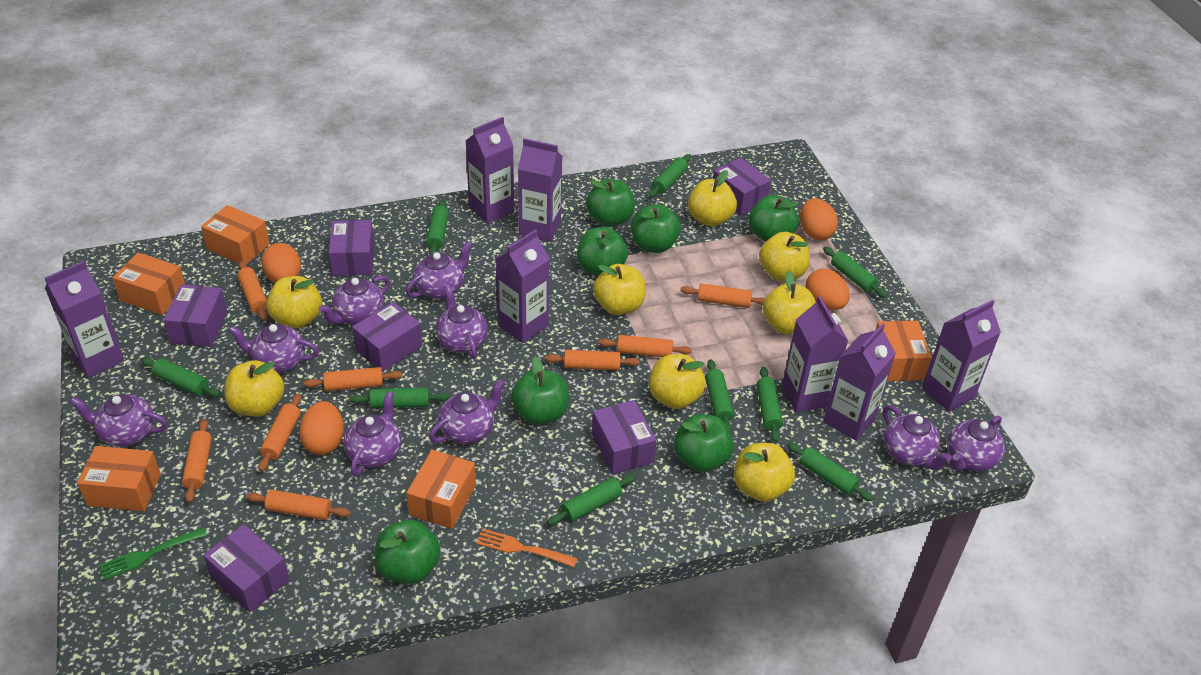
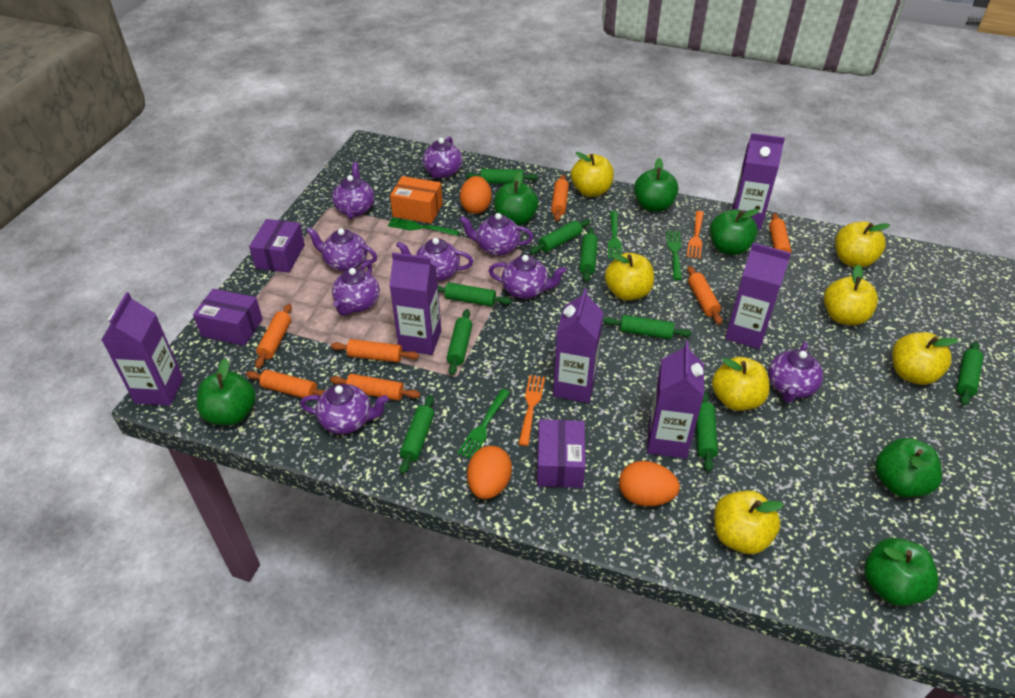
green apple: [375,520,441,584] [511,356,569,425] [577,227,628,276] [586,179,635,227] [631,204,681,253] [674,414,734,472] [749,195,798,242] = 7 -> [197,358,256,425] [494,171,539,226] [634,158,679,212] [710,209,759,255] [864,538,939,606] [875,438,942,497] = 6
green fork: [98,527,207,581] = 1 -> [388,218,460,236] [457,389,510,459] [608,211,622,259] [666,230,682,280] = 4
orange box: [77,446,161,511] [112,253,185,315] [201,205,270,264] [407,450,476,529] [876,321,931,381] = 5 -> [390,176,443,224] = 1
orange egg: [261,243,301,283] [299,401,344,455] [800,198,838,240] [805,269,850,310] = 4 -> [460,176,492,214] [467,446,512,499] [619,461,680,506] = 3
orange fork: [476,528,578,567] = 1 -> [518,375,545,446] [687,211,704,259] = 2
orange rolling pin: [182,419,212,503] [237,261,268,321] [246,490,351,520] [258,393,302,472] [304,367,402,391] [545,350,640,370] [598,335,692,357] [680,284,765,308] = 8 -> [246,370,326,398] [255,304,292,368] [330,374,420,401] [331,339,419,362] [551,175,569,221] [687,266,722,325] [769,213,792,263] = 7
purple box: [164,284,227,347] [203,524,289,612] [329,220,374,276] [352,302,422,372] [592,400,656,475] [713,158,771,216] = 6 -> [193,289,263,346] [249,219,305,273] [537,419,586,488] = 3
purple carton: [45,261,124,378] [465,117,514,223] [496,229,550,343] [518,138,562,242] [782,296,848,413] [823,323,896,441] [922,300,1001,412] = 7 -> [101,292,183,406] [389,253,441,355] [553,288,604,403] [647,341,704,459] [725,243,791,349] [732,133,785,230] = 6
yellow apple: [224,360,284,417] [266,276,322,328] [593,264,646,315] [649,354,706,409] [688,170,737,227] [734,443,795,502] [759,232,810,281] [763,271,816,334] = 8 -> [571,152,614,197] [605,253,654,301] [712,357,770,411] [714,490,784,554] [824,265,878,325] [835,221,890,268] [892,332,958,385] = 7

